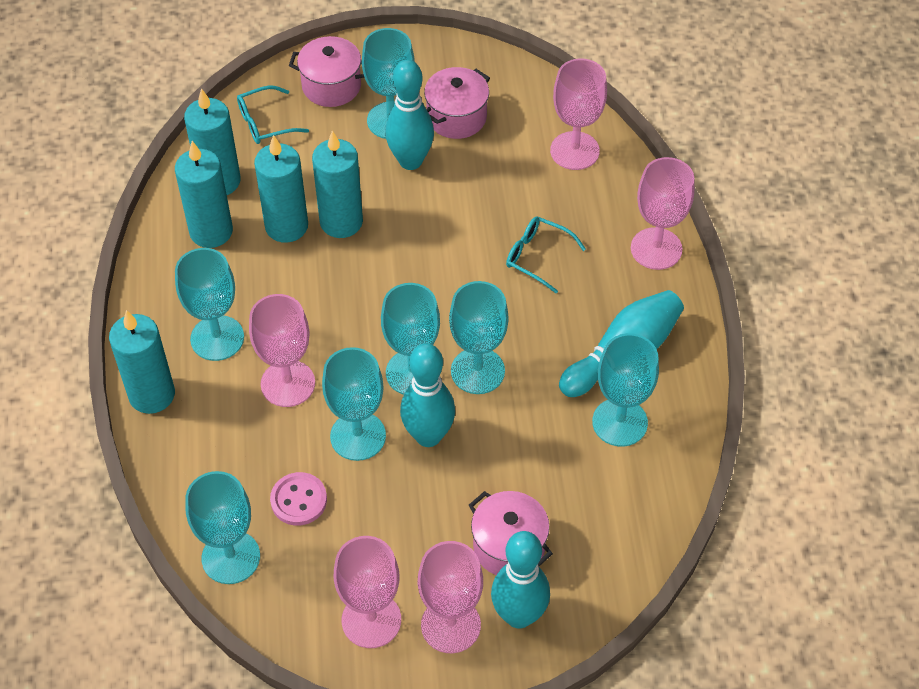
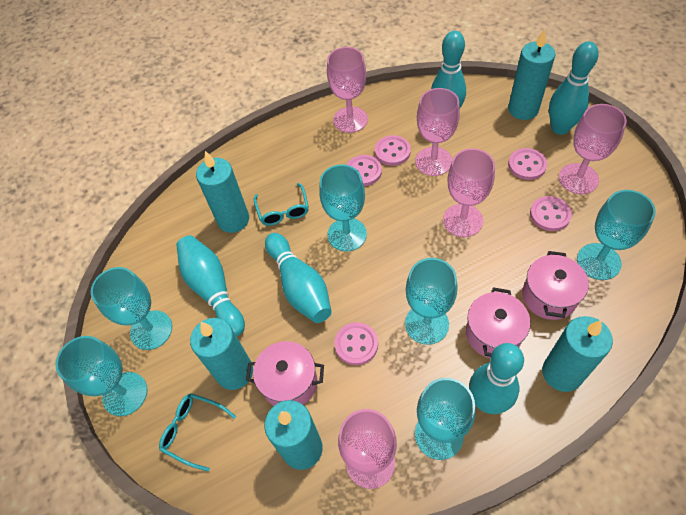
pink button: [270,472,327,526] = 1 -> [334,322,378,365] [347,155,382,186] [375,135,411,166] [508,148,547,180] [530,196,572,231] = 5
turquoise bowling pin: [385,59,434,170] [400,343,455,447] [491,531,550,629] [559,290,684,397] = 4 -> [176,235,245,336] [265,233,332,323] [431,31,466,108] [469,343,524,414] [549,41,598,135] = 5
turquoise goblet: [175,248,244,361] [185,471,260,584] [322,347,386,461] [362,28,415,139] [381,283,440,395] [449,281,509,394] [592,333,659,447] = 7 -> [55,336,147,416] [91,267,172,350] [319,164,367,252] [405,258,458,345] [415,378,475,460] [577,190,656,280] = 6

